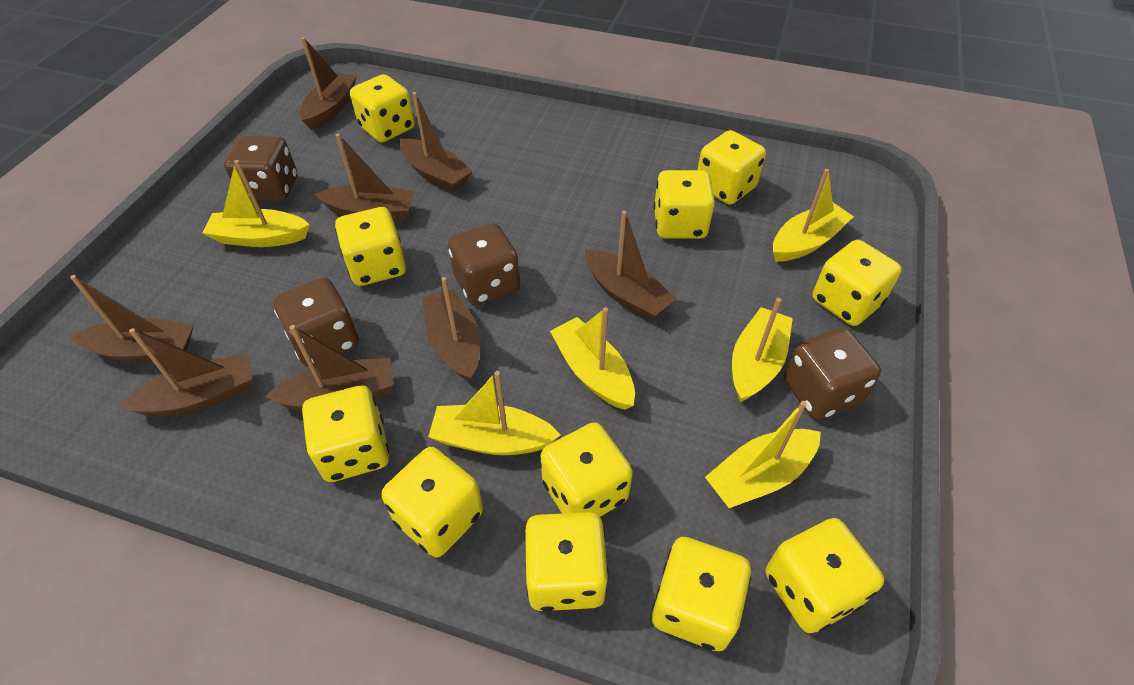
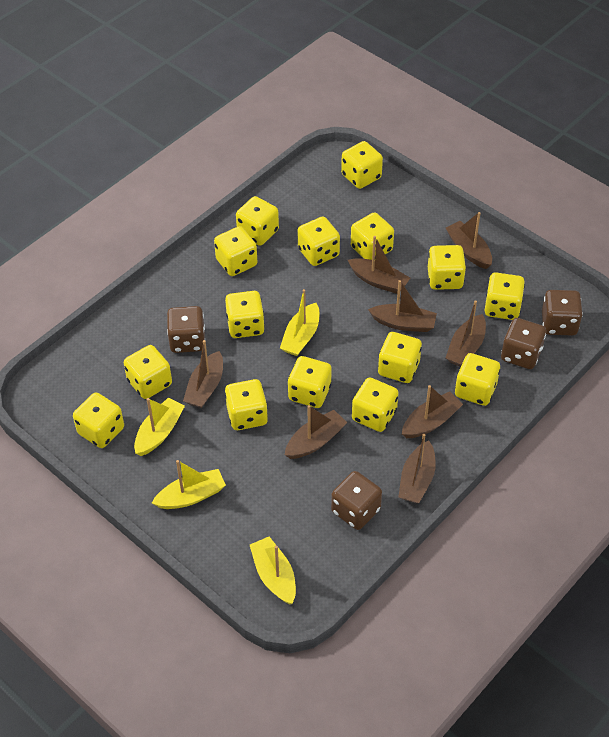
yellow boat: [203,160,310,247] [428,371,561,455] [550,307,635,410] [705,401,821,508] [732,298,793,402] [773,169,854,262] = 6 -> [134,398,185,456] [152,460,226,509] [250,536,296,604] [280,289,319,356] = 4
yellow dice: [302,386,389,482] [335,207,406,286] [350,74,415,142] [381,447,483,557] [524,512,609,612] [541,422,633,517] [652,537,751,651] [654,170,715,239] [698,130,766,205] [766,518,884,633] [812,240,902,326] = 11 -> [73,392,124,448] [124,345,172,399] [214,226,257,276] [225,291,265,338] [225,379,268,430] [236,196,279,246] [288,356,332,408] [298,217,340,266] [341,141,383,189] [351,213,394,260] [352,377,398,432] [378,332,422,383] [428,245,466,290] [455,353,500,406] [485,272,525,320] = 15

